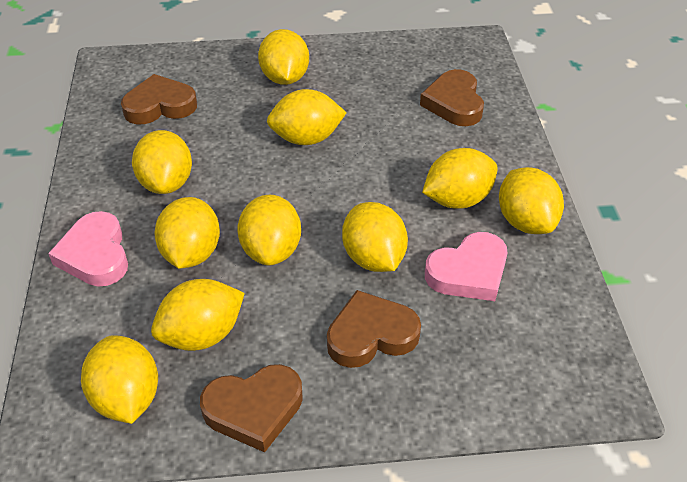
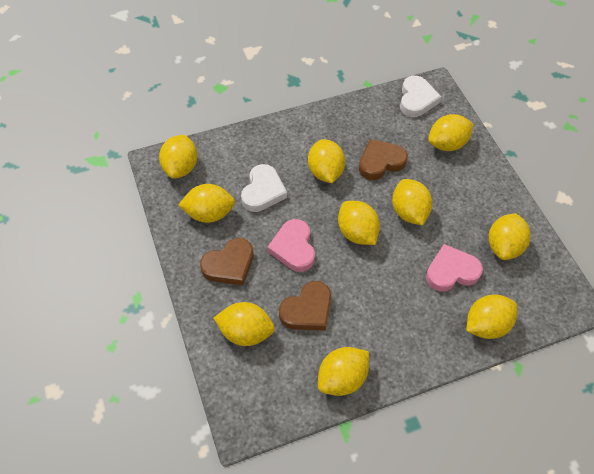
brown heart: [121,74,197,124] [200,364,303,452] [327,290,421,368] [420,69,484,126] = 4 -> [200,238,253,285] [279,281,331,331] [359,139,408,180] = 3
white heart: none = 0 -> [241,164,287,212] [400,76,441,117] = 2

